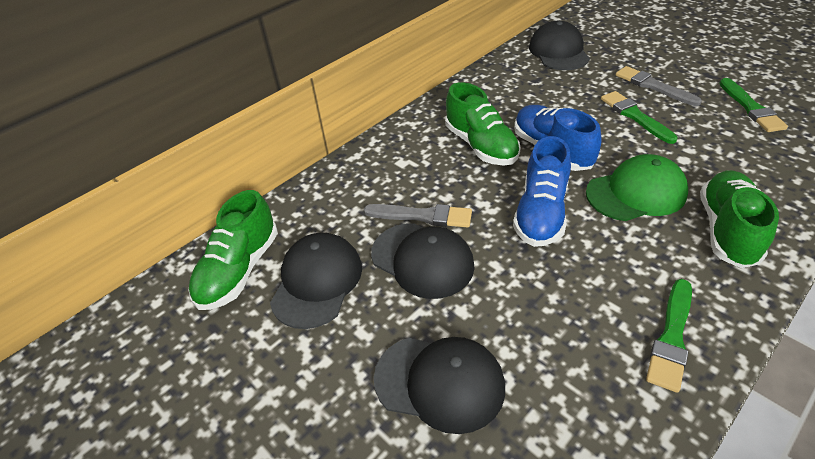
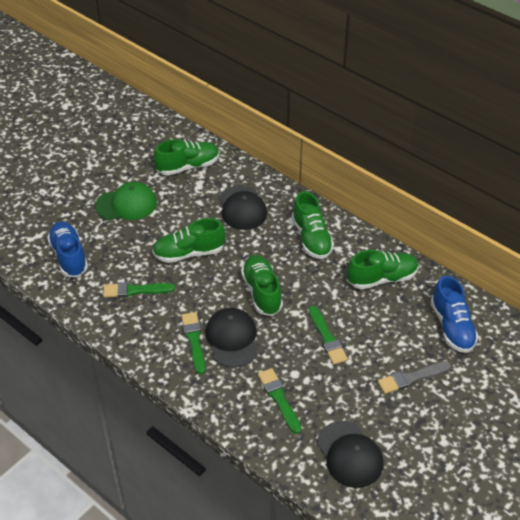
black cap: [270,233,362,329] [371,223,475,299] [374,337,505,434] [529,21,590,70] = 4 -> [206,308,257,368] [219,185,267,230] [317,421,384,488] = 3
green brush: [601,91,678,144] [646,279,692,393] [719,78,788,132] = 3 -> [103,282,175,298] [181,312,205,374] [258,368,301,434] [309,306,348,365] = 4
green shoe: [188,190,278,310] [445,82,521,166] [700,170,779,268] = 3 -> [152,218,225,263] [154,139,219,176] [241,255,283,316] [292,191,334,259] [347,250,419,289] = 5
grey brush: [364,204,472,227] [616,66,702,106] = 2 -> [377,361,451,394] = 1

